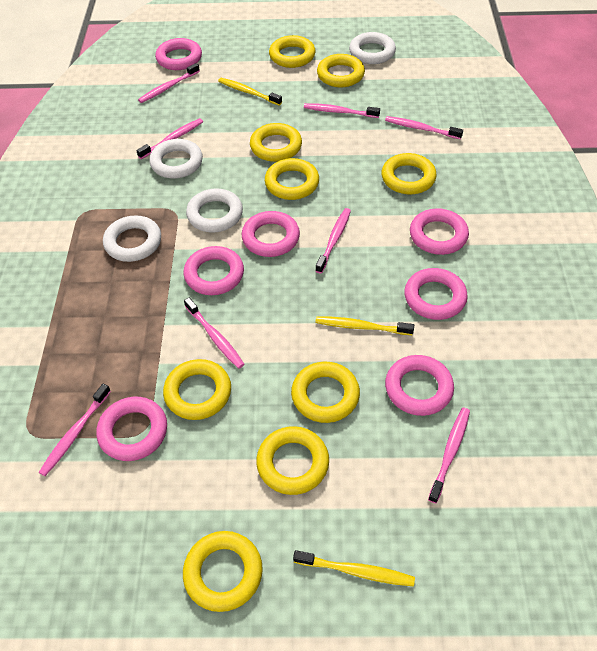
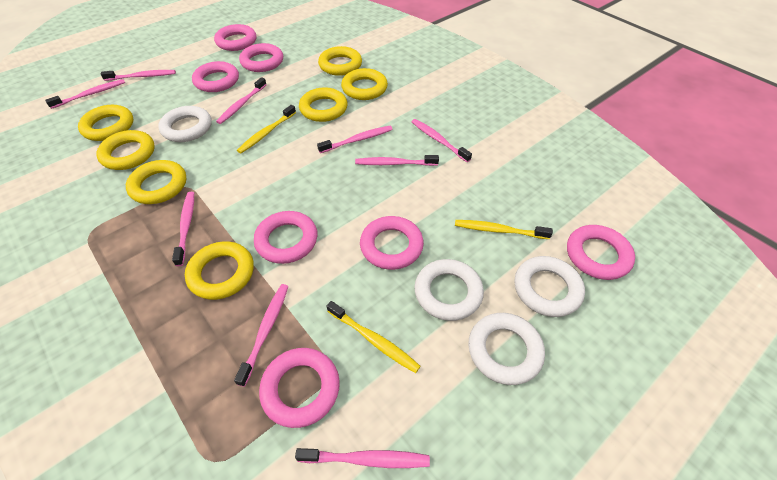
pink toothbrush: [38,384,111,476] [136,118,203,159] [138,63,200,103] [184,297,245,369] [304,103,380,118] [315,208,351,273] [385,116,463,139] [428,408,470,503] = 8 -> [45,79,125,109] [101,70,176,81] [172,192,194,266] [216,77,267,124] [234,284,289,387] [295,448,430,468] [317,126,393,153] [355,155,439,166] [412,119,472,162] = 9
yellow ring: [163,359,231,420] [183,531,263,612] [250,123,302,162] [256,426,329,495] [265,158,319,200] [269,35,316,68] [291,362,360,423] [317,54,365,87] [381,153,437,194] = 9 -> [78,105,133,141] [96,130,155,170] [126,160,187,204] [185,241,254,300] [299,87,347,122] [318,46,362,76] [341,68,388,100] = 7

